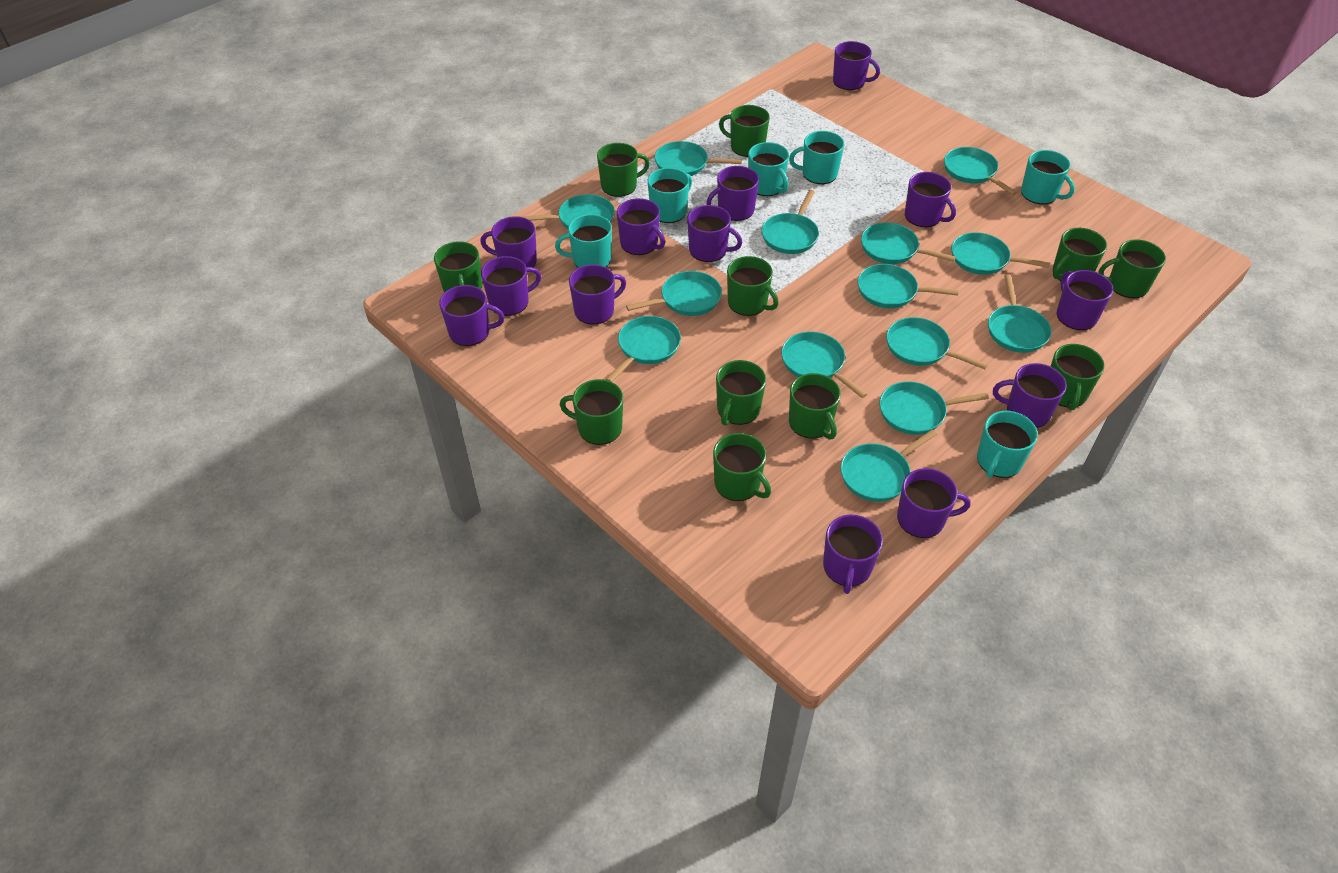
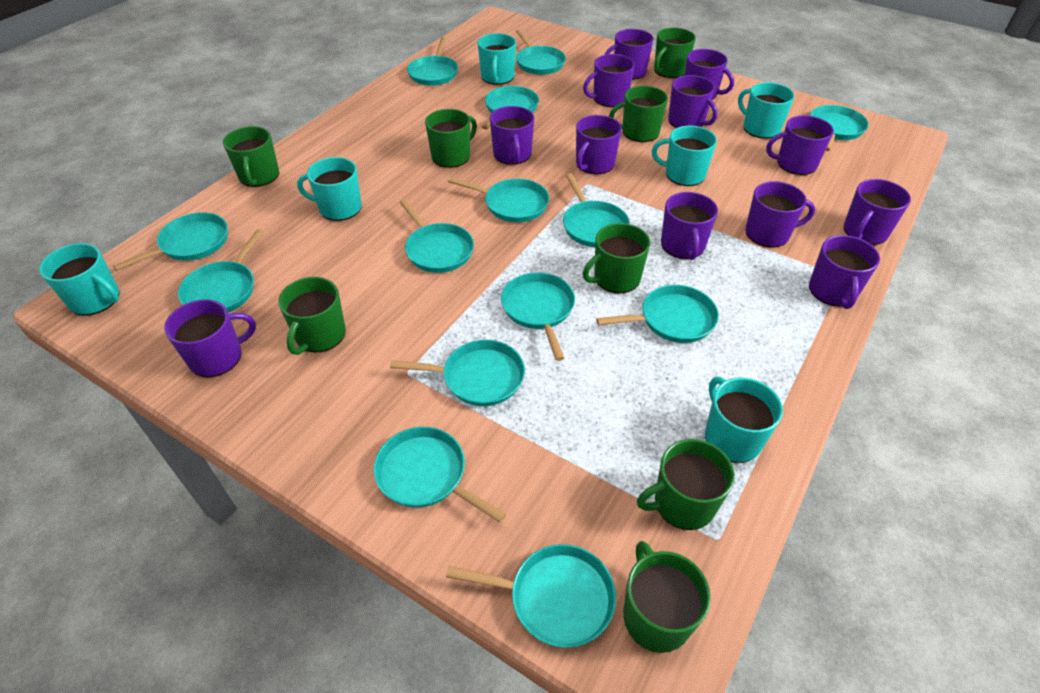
green mug: [434,241,482,293] [560,379,623,445] [597,143,650,197] [713,433,771,501] [716,360,766,426] [719,105,770,157] [727,256,779,316] [789,373,841,440] [1050,344,1105,410] [1053,228,1107,281] [1099,239,1166,298] = 11 -> [223,126,279,187] [278,277,346,355] [425,109,477,168] [583,223,650,294] [609,86,668,142] [623,541,711,653] [637,439,735,530] [654,28,696,78] = 8
purple mug: [439,285,505,346] [480,216,537,268] [481,256,541,316] [569,264,626,325] [617,198,665,255] [687,205,742,262] [706,166,759,221] [823,515,883,594] [833,41,880,90] [897,468,971,538] [905,172,956,227] [993,363,1067,428] [1057,270,1113,330] = 13 -> [164,299,256,377] [490,106,534,165] [576,115,622,174] [583,54,635,107] [604,29,654,80] [661,192,718,260] [668,75,718,128] [685,49,734,100] [745,181,815,247] [766,115,834,175] [809,235,880,309] [844,179,911,245] = 12

